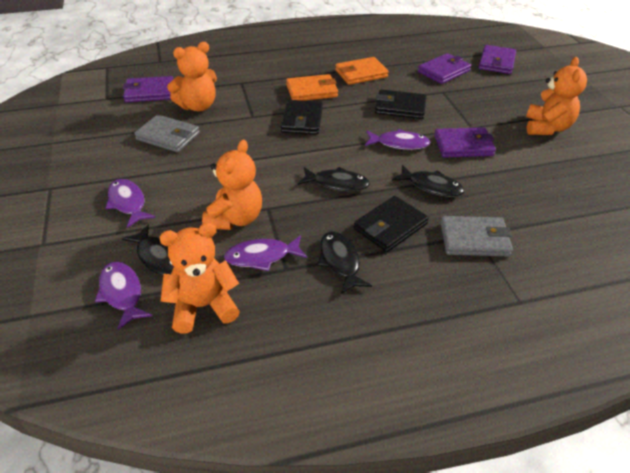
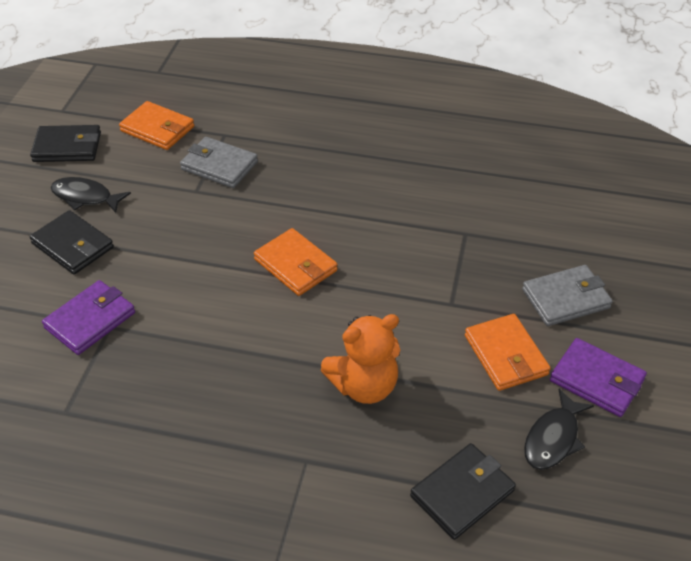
black fish: [122,224,174,276] [298,167,370,192] [318,231,372,294] [392,165,464,197] = 4 -> [50,177,131,213] [524,389,594,470] = 2
orange teddy bear: [159,223,240,333] [167,42,217,111] [202,140,262,230] [526,57,587,135] = 4 -> [321,314,400,404] = 1
orange wallet: [286,74,338,101] [335,57,389,85] = 2 -> [119,101,194,150] [254,228,337,296] [465,314,551,391] = 3
purple fish: [95,262,152,329] [106,179,156,228] [224,235,307,271] [365,129,430,150] = 4 -> none = 0
purple wallet: [123,76,173,102] [418,53,471,84] [434,127,496,158] [479,45,516,74] = 4 -> [42,280,135,355] [550,338,647,417] = 2

